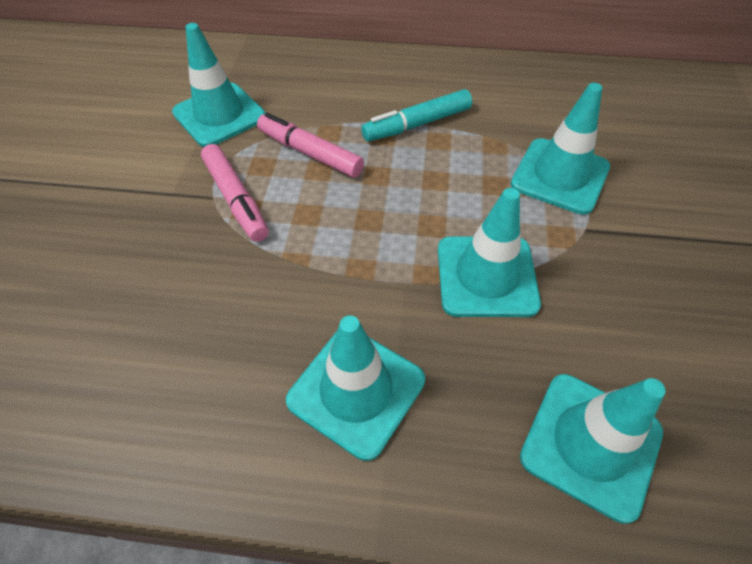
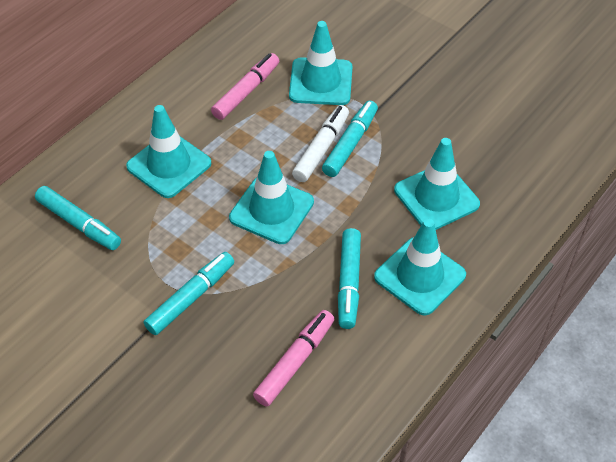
turquoise marker: [361,89,472,141] = 1 -> [35,186,121,250] [143,252,234,335] [322,101,378,177] [338,228,361,329] = 4
white marker: none = 0 -> [292,105,349,182] = 1

